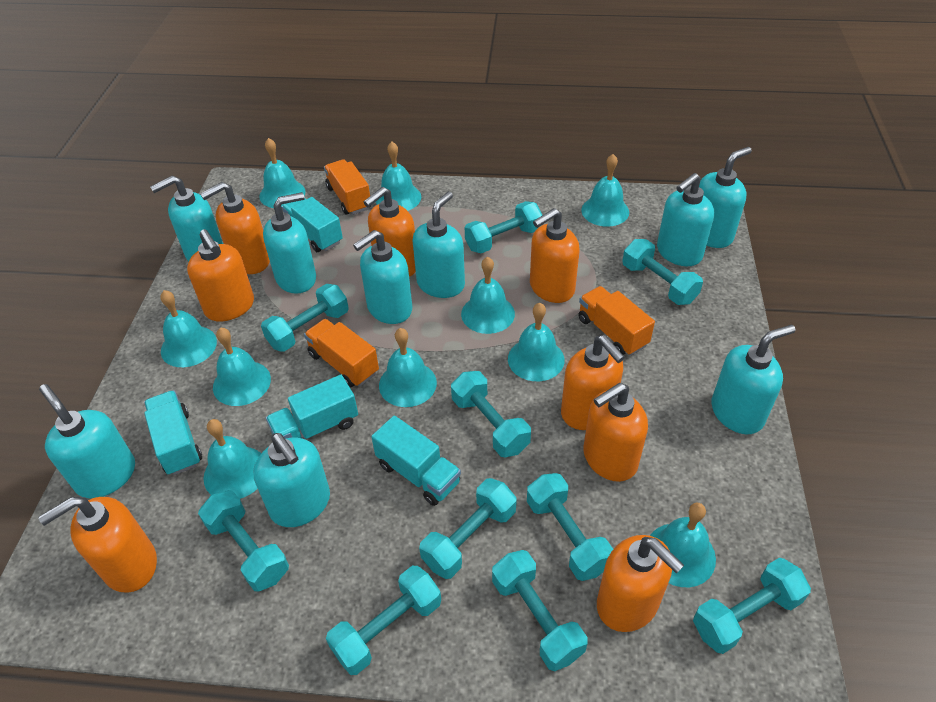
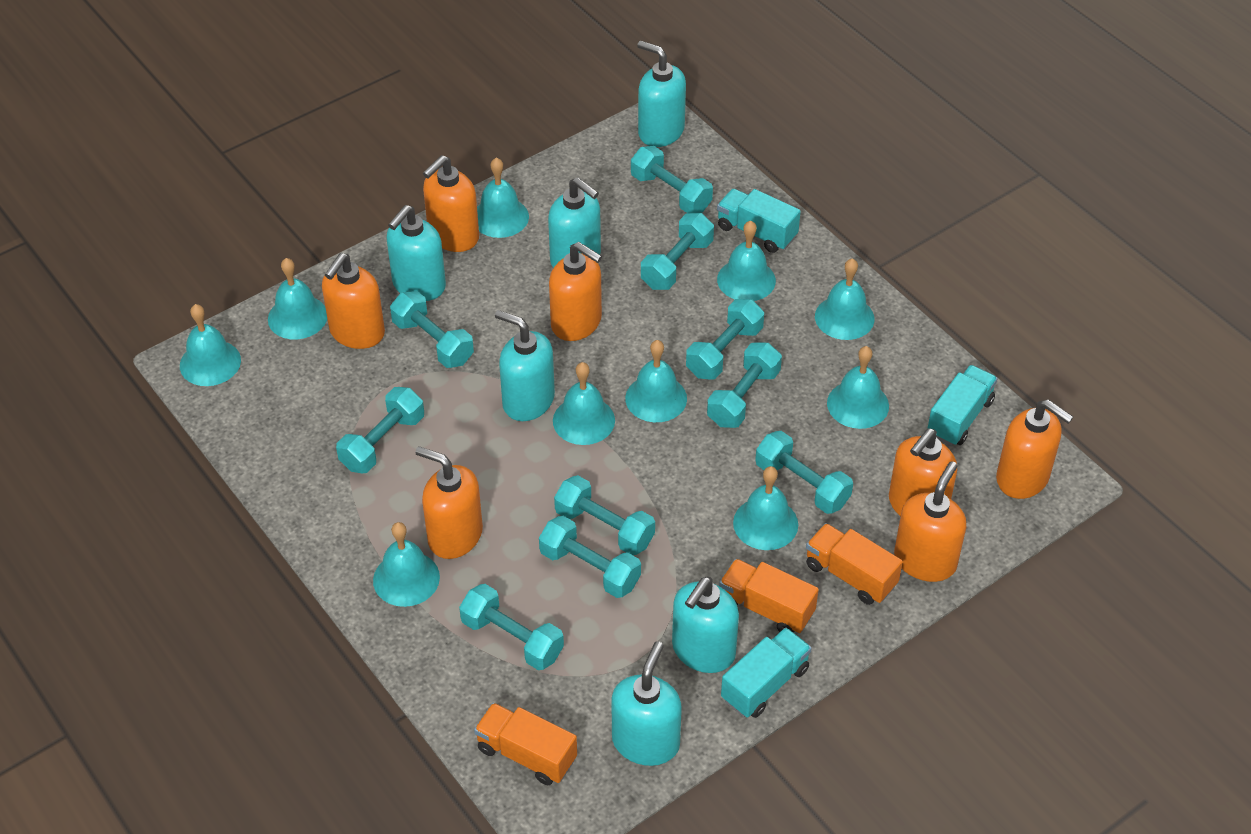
orange soap dispenser: [38,497,157,593] [187,229,254,322] [200,182,270,274] [364,187,416,277] [530,208,580,303] [561,335,625,430] [583,383,648,482] [597,535,684,632] = 8 -> [322,253,385,349] [415,446,483,559] [423,155,479,252] [549,242,602,341] [889,428,957,516] [894,461,966,582] [996,399,1074,499] = 7
turquoise soap dispenser: [39,384,135,499] [150,176,223,261] [253,433,330,527] [263,192,316,294] [353,230,412,324] [413,192,465,298] [657,173,714,266] [699,147,752,248] [712,324,796,434] = 9 -> [387,205,446,301] [495,310,555,421] [548,177,601,268] [611,641,682,766] [637,41,686,147] [672,577,739,673] = 6
turquoise truck: [144,390,202,475] [266,375,358,439] [282,197,343,252] [371,416,461,506] = 4 -> [717,189,801,253] [721,627,812,718] [927,365,998,446] = 3

